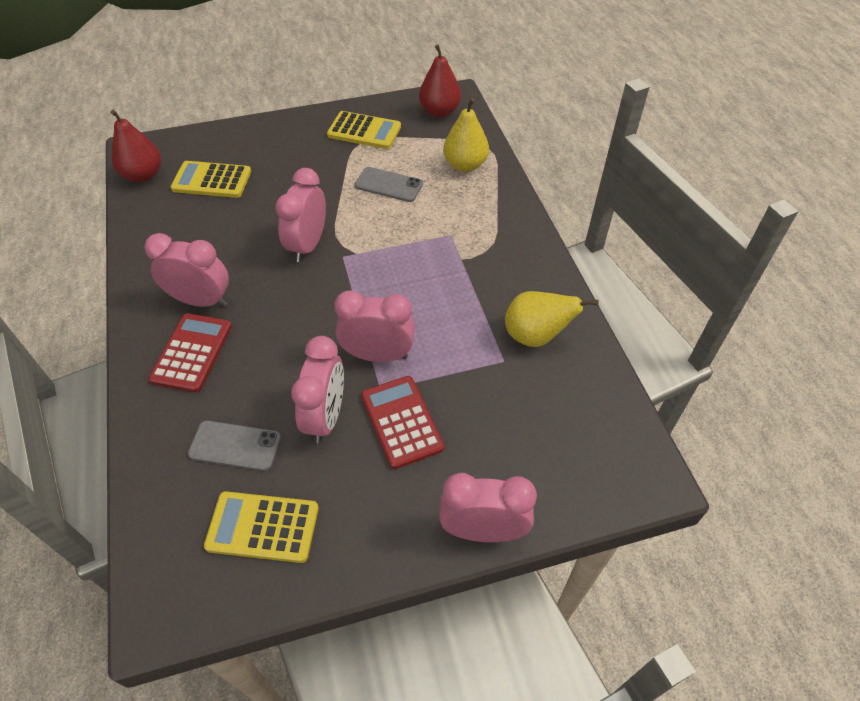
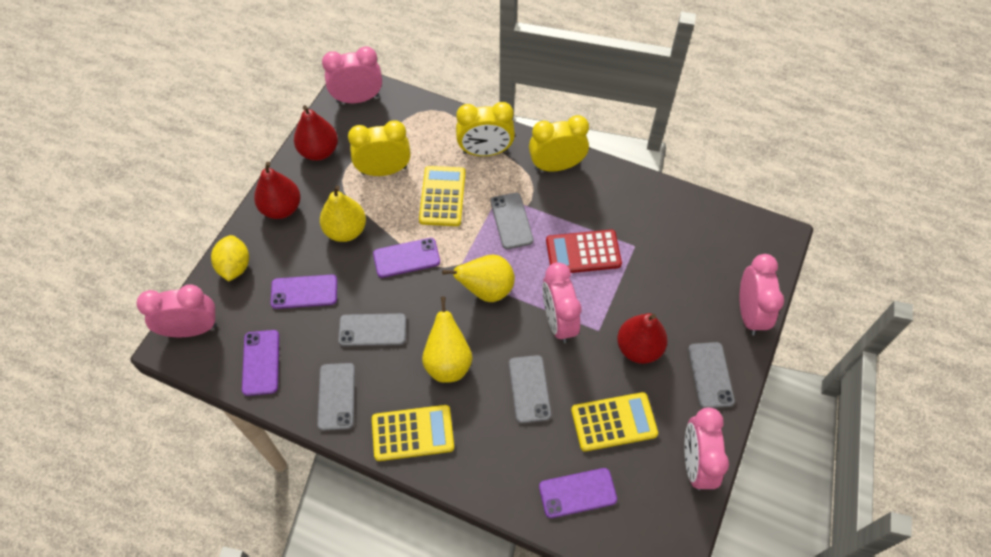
grey phone: [188,421,281,471] [355,167,423,202] = 2 -> [317,363,355,431] [338,313,406,347] [490,193,534,249] [509,355,551,423] [688,342,735,408] = 5
purple phone: none = 0 -> [242,330,279,396] [271,275,337,309] [373,238,440,278] [539,468,617,518] = 4
red calculator: [149,313,232,393] [361,376,444,469] = 2 -> [546,230,622,273] = 1
red pear: [111,110,161,182] [419,45,461,117] = 2 -> [254,162,300,219] [294,105,338,161] [617,313,668,364] = 3
yellow clock: none = 0 -> [348,120,411,176] [456,102,515,156] [529,115,589,172] = 3
yellow lemon: none = 0 -> [211,235,249,281] = 1
yellow pear: [443,98,489,172] [505,291,598,347] = 2 -> [320,186,366,242] [422,297,473,383] [442,255,515,302] = 3

